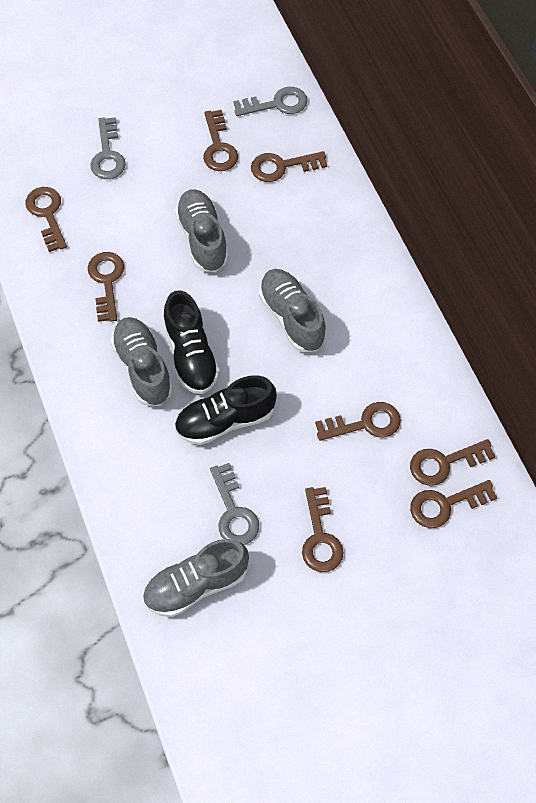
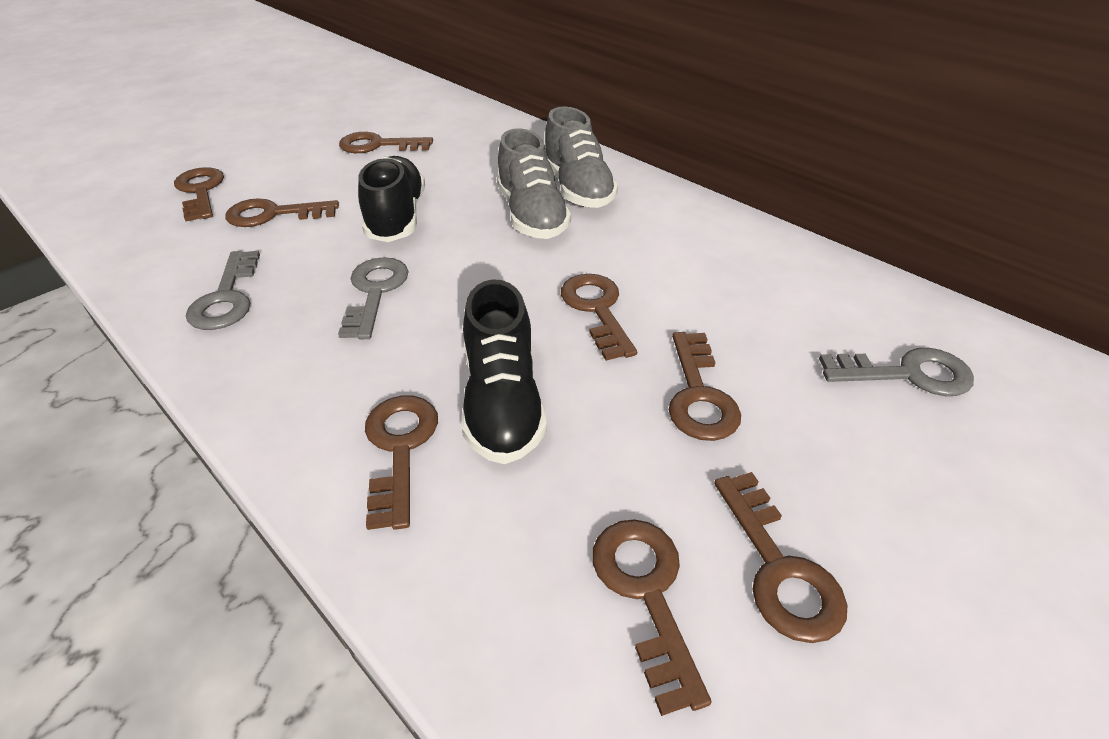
grey shoe: [110,317,173,406] [143,539,249,617] [175,189,229,272] [259,269,326,352] = 4 -> [497,128,571,239] [545,106,618,208] = 2

